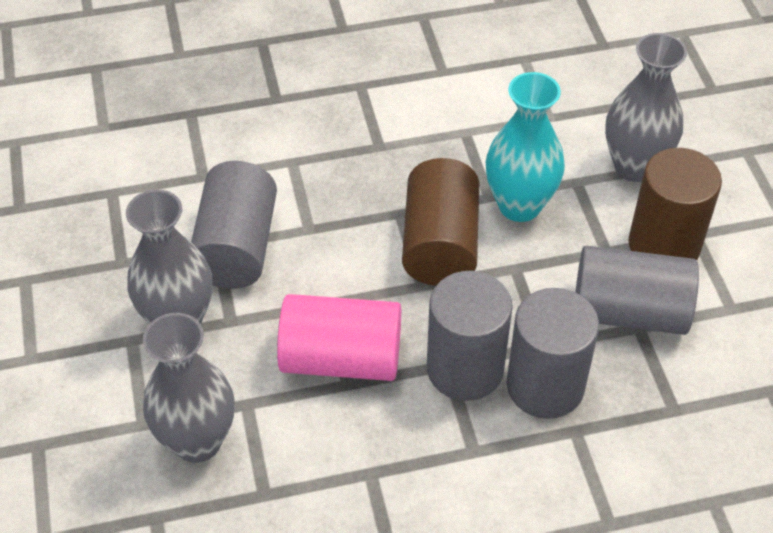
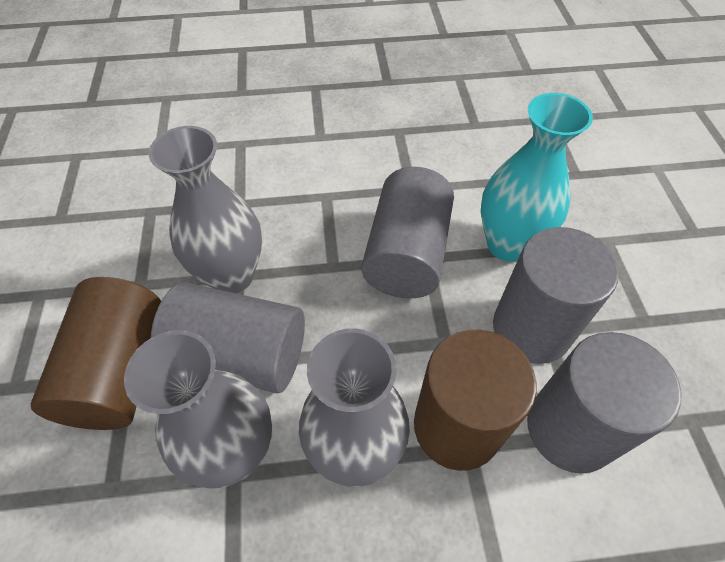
pink cylinder: [277,294,401,381] = 1 -> none = 0

